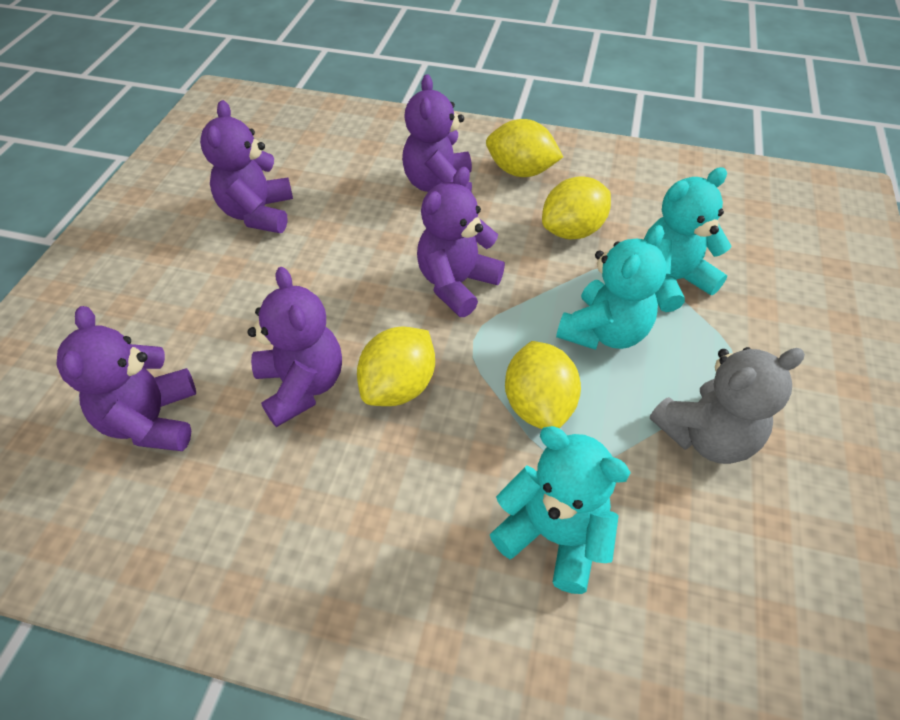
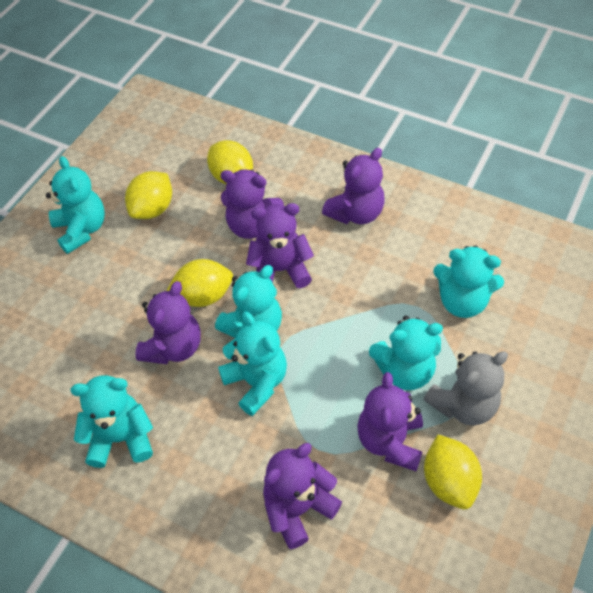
purple teddy bear: [56,306,196,451] [200,100,293,233] [247,267,342,427] [402,74,472,192] [417,167,505,317] = 5 -> [135,281,201,364] [221,170,284,239] [246,203,314,288] [263,443,342,549] [322,148,385,224] [357,372,423,471] = 6
turquoise teddy bear: [490,426,631,594] [556,225,666,350] [644,167,732,312] = 3 -> [46,156,105,254] [70,376,153,468] [215,265,282,338] [218,311,287,416] [369,316,443,390] [433,245,504,318] = 6

